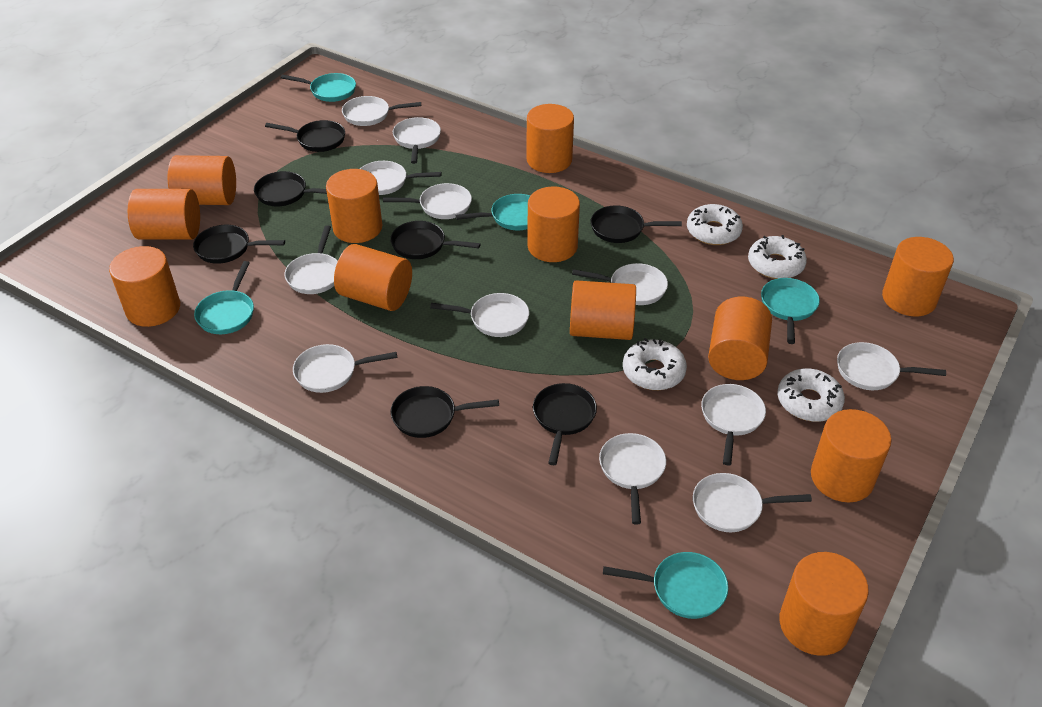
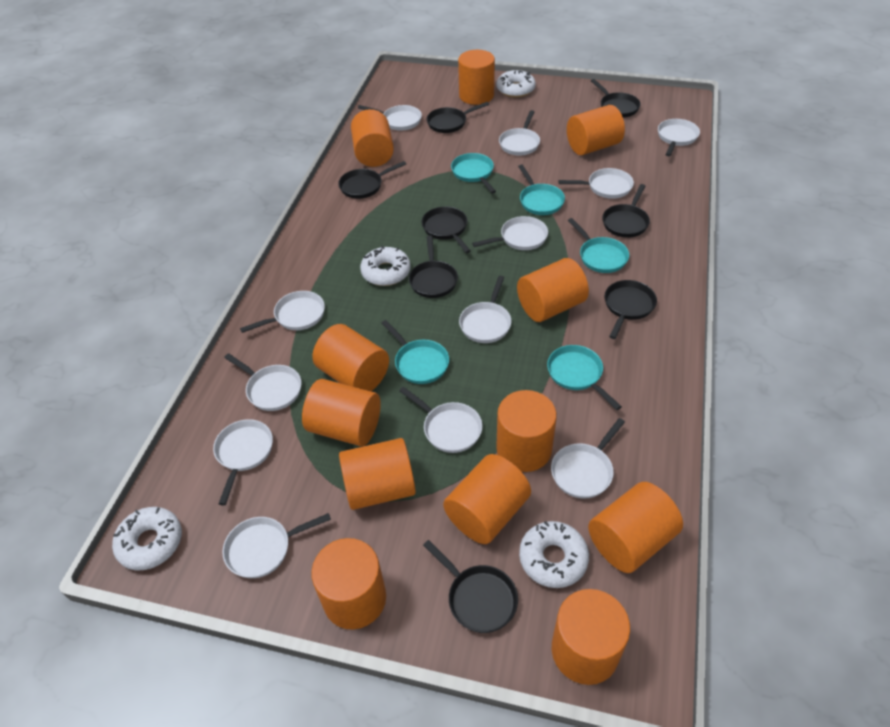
black pan: [193,225,285,264] [254,171,327,206] [265,120,345,152] [390,221,481,259] [391,386,499,438] [533,383,597,465] [591,205,682,243] = 7 -> [338,161,406,199] [409,235,458,298] [422,206,471,253] [423,540,518,633] [427,102,489,133] [591,79,641,118] [602,184,650,238] [605,280,657,339] = 8

